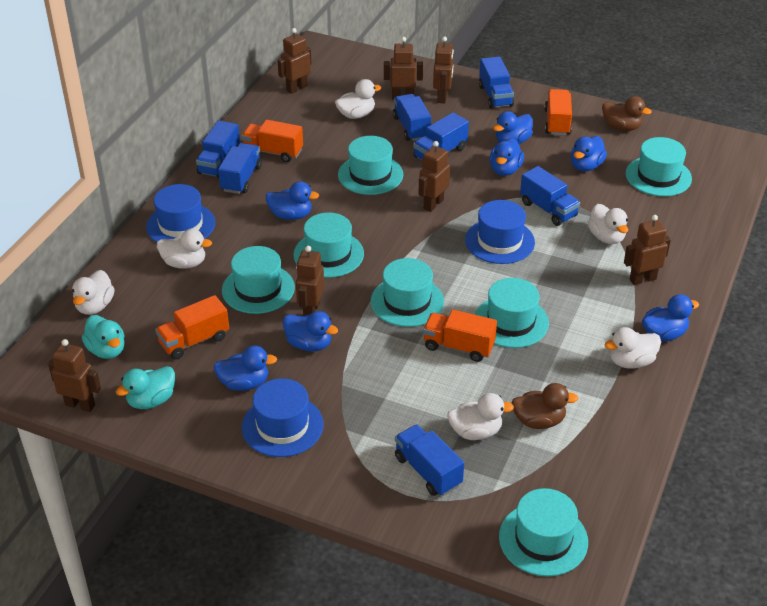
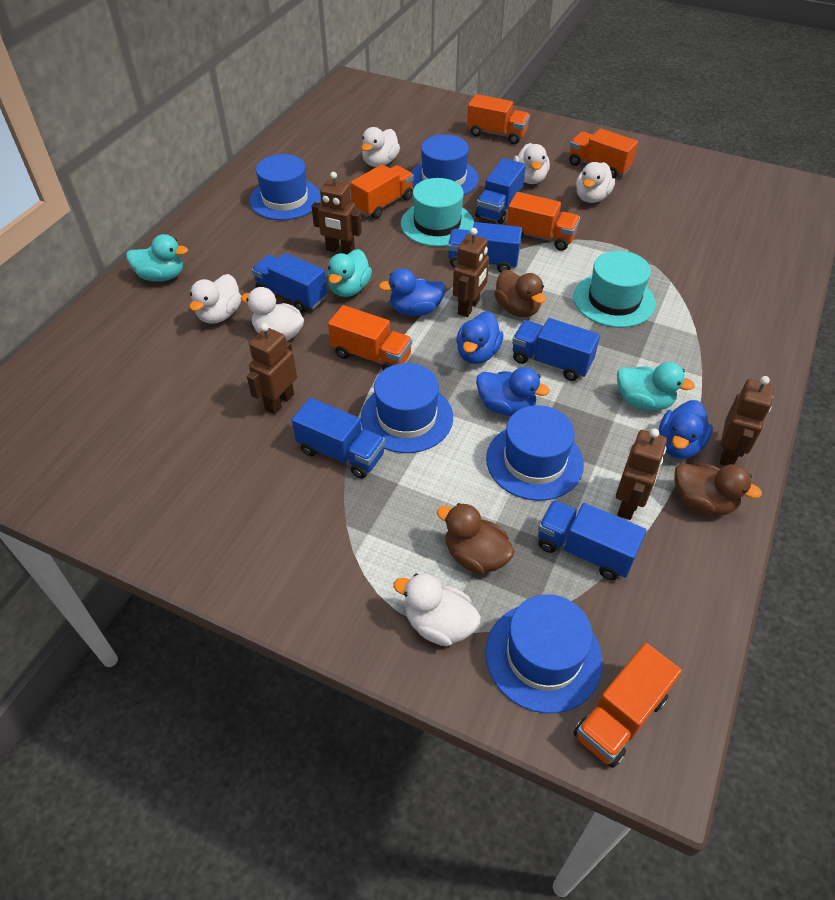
blue duck: [213,346,277,391] [266,181,319,220] [283,311,338,352] [490,138,524,176] [493,111,533,144] [571,136,607,171] [642,294,699,341] = 7 -> [379,268,446,316] [456,311,503,364] [476,367,550,416] [659,400,712,459] = 4
blue hat: [146,184,215,242] [242,379,324,457] [465,200,535,264] = 3 -> [249,154,321,220] [361,363,453,453] [411,135,479,195] [486,405,584,501] [486,594,603,713] = 5
blue truck: [196,120,240,178] [218,143,262,194] [393,94,431,141] [395,424,464,496] [413,113,469,161] [479,56,514,109] [520,166,580,226] = 7 -> [252,253,327,313] [292,398,385,479] [448,222,522,273] [475,158,526,224] [512,318,600,381] [538,500,647,580] = 6
brown duck: [511,383,578,429] [602,96,652,131] = 2 -> [437,503,515,574] [494,270,546,317] [674,463,762,515] = 3
brown robot: [48,339,101,412] [278,28,311,94] [296,246,324,317] [384,37,423,100] [419,141,450,212] [433,36,454,103] [624,215,671,285] = 7 -> [247,323,297,414] [311,172,362,255] [453,228,489,317] [616,428,667,520] [720,376,774,466] = 5
orange truck: [155,295,229,360] [242,120,303,162] [423,310,497,362] [544,89,572,136] = 4 -> [328,305,412,370] [350,164,414,219] [467,94,530,144] [507,192,580,251] [569,129,638,179] [573,643,682,768] = 6
turquoise duck: [82,315,125,359] [116,366,175,409] = 2 -> [126,234,188,282] [328,249,372,297] [617,362,695,411] = 3
turquoise hat: [222,246,295,314] [293,212,364,278] [338,136,403,195] [371,258,444,327] [475,278,549,348] [499,488,588,577] [626,137,692,196] = 7 -> [401,178,474,247] [573,251,656,328] = 2

